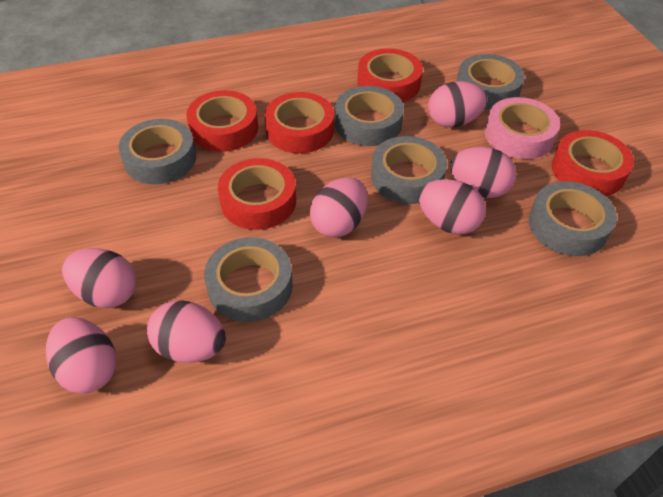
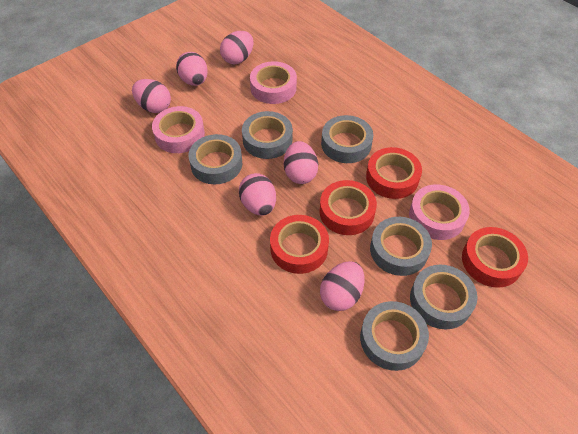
pink egg: [46,317,117,394] [62,248,137,308] [147,301,226,363] [310,177,368,237] [419,179,486,234] [428,81,487,127] [450,147,516,198] = 7 -> [132,79,171,113] [176,52,208,86] [220,31,254,64] [239,173,276,215] [284,141,318,184] [320,261,365,311] = 6
pink tape: [485,97,560,159] = 1 -> [152,106,205,153] [250,61,297,104] [409,184,470,240] = 3
red tape: [186,90,258,152] [218,158,296,230] [265,92,334,153] [357,48,423,102] [552,130,634,196] = 5 -> [270,215,329,274] [319,180,377,235] [366,147,422,199] [462,227,528,288] = 4

